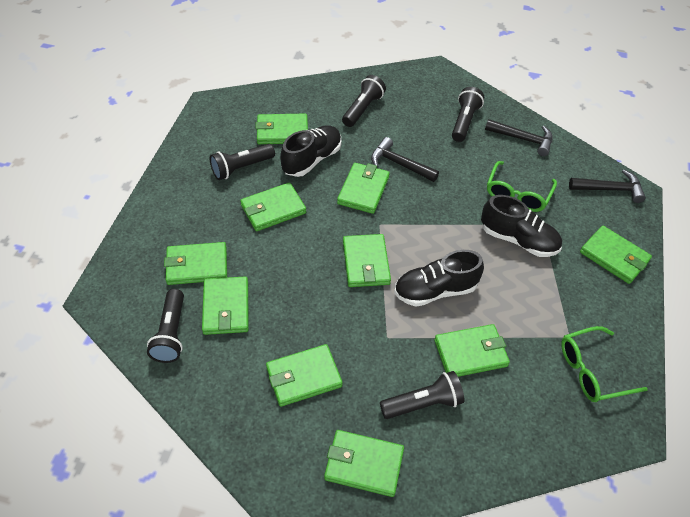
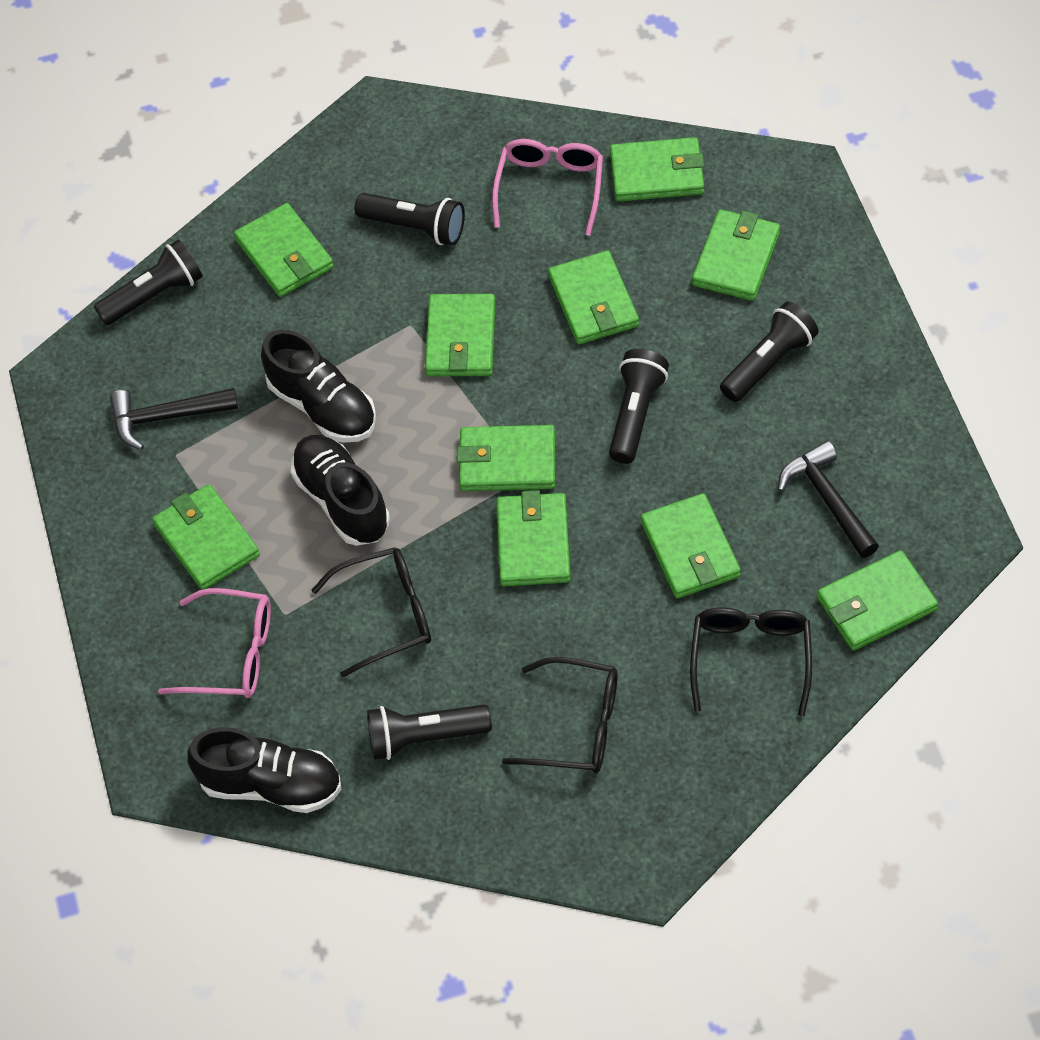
black glasses: none = 0 -> [311,547,431,677] [502,657,618,773] [690,607,812,716] = 3
black hammer: [371,137,439,182] [485,119,553,156] [569,170,646,203] = 3 -> [110,388,238,450] [778,441,879,558] = 2
green glasses: [487,161,557,212] [561,326,648,402] = 2 -> none = 0
pink glasses: none = 0 -> [158,588,271,698] [492,139,603,236] = 2

